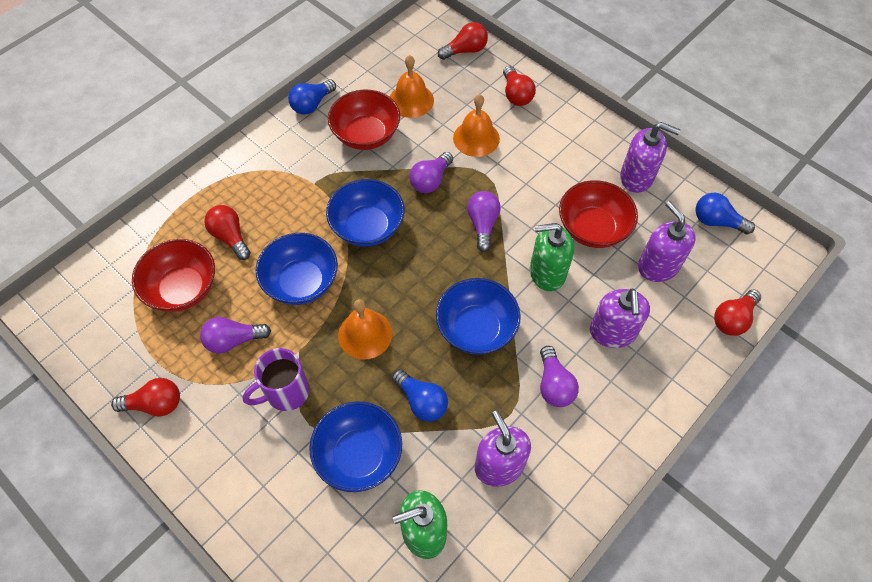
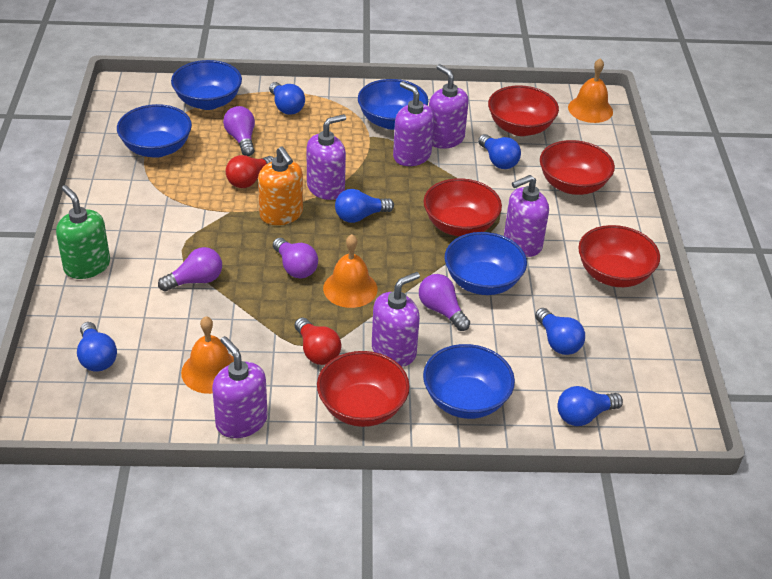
blue bowl: [256,233,338,305] [309,401,402,492] [326,179,404,246] [436,278,521,355] = 4 -> [117,104,192,158] [171,60,242,110] [358,79,428,130] [423,344,515,419] [445,232,527,295] = 5
blue light bulb: [288,80,336,114] [392,369,448,422] [695,193,755,234] = 3 -> [77,322,117,372] [269,82,305,115] [335,189,394,223] [478,134,521,169] [535,308,585,355] [557,386,623,426] = 6
green soap dispenser: [393,490,447,559] [530,223,574,291] = 2 -> [56,185,110,279] = 1
orange soap dispenser: none = 0 -> [258,147,303,225] = 1
purple mug: [243,348,309,411] = 1 -> none = 0
purple soap dispenser: [475,410,531,487] [590,288,650,348] [620,122,681,193] [638,201,696,282] = 4 -> [212,336,268,438] [307,114,346,200] [372,272,420,367] [393,81,434,166] [429,64,469,149] [504,175,549,257] = 6
red bowl: [132,239,215,312] [328,90,400,150] [559,180,638,248] = 3 -> [317,351,410,427] [423,178,502,237] [488,85,559,136] [540,140,615,195] [578,225,660,287] = 5
red light bulb: [111,378,180,416] [204,205,251,260] [438,22,488,60] [503,66,536,106] [714,289,761,336] = 5 -> [225,155,274,188] [295,317,341,365] = 2

